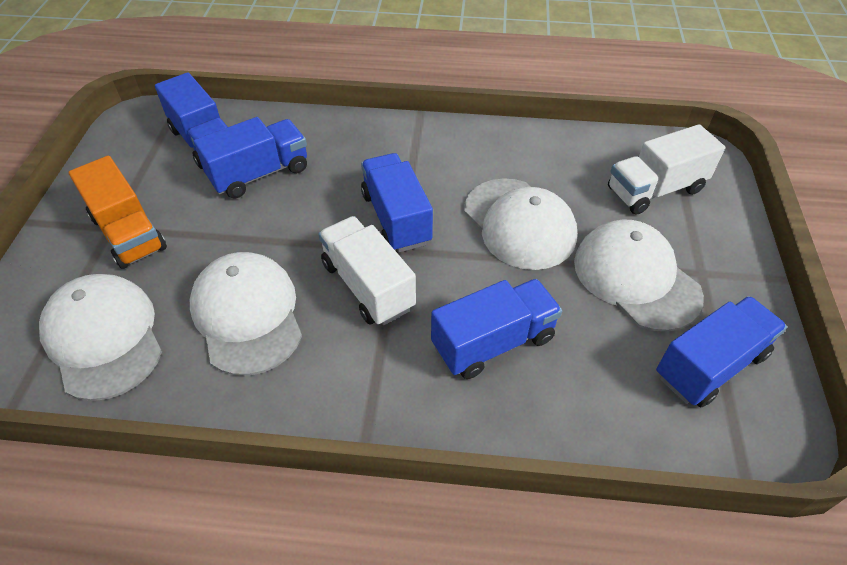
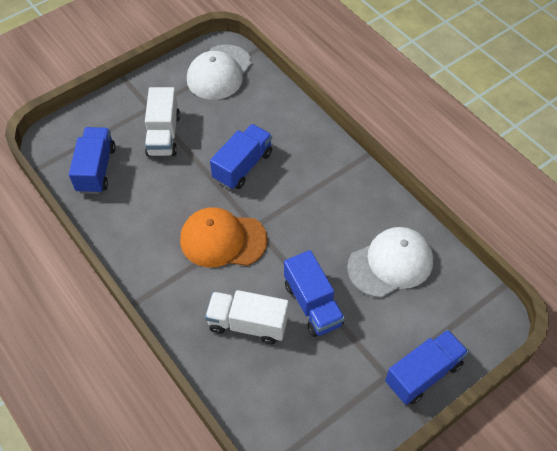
blue truck: [155,72,228,169] [194,117,307,199] [361,153,433,253] [431,279,562,379] [656,296,787,407] = 5 -> [69,127,116,194] [210,124,272,190] [284,250,345,337] [385,330,469,405] = 4
orange cap: none = 0 -> [180,207,268,267] = 1
orange truck: [69,156,167,269] = 1 -> none = 0
white cap: [39,274,162,401] [190,252,302,376] [464,178,577,270] [574,219,704,332] = 4 -> [187,44,252,100] [347,227,433,298] = 2

